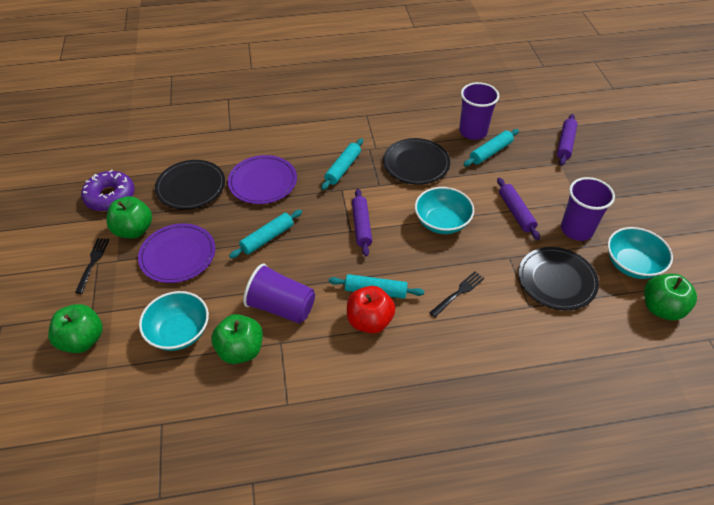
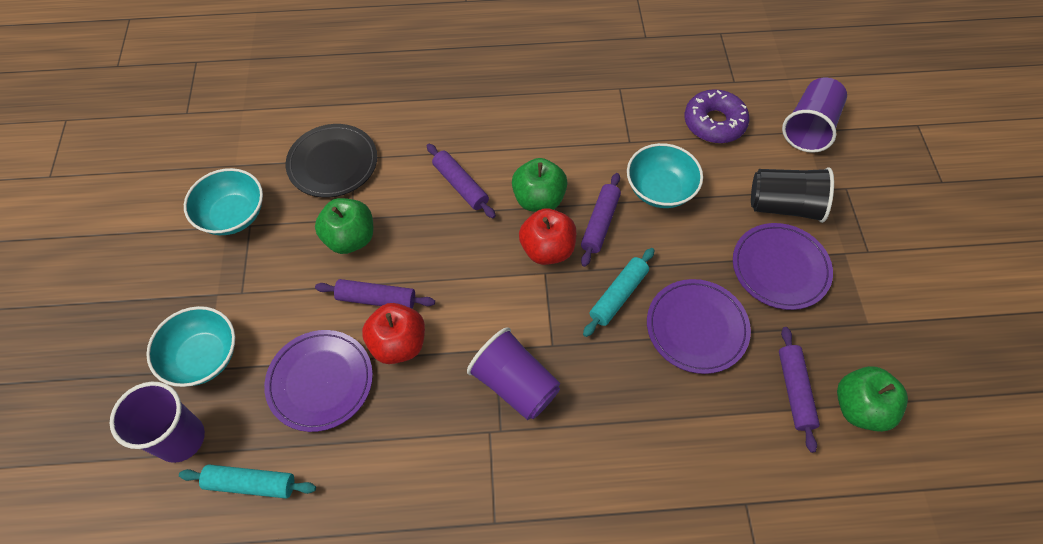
black cup: none = 0 -> [751,167,834,223] = 1
black fork: [75,238,109,294] [429,271,484,317] = 2 -> none = 0
black plate: [155,160,225,209] [383,138,450,185] [518,247,599,310] = 3 -> [286,124,377,198] = 1
green apple: [48,304,103,353] [106,196,152,239] [211,314,263,364] [644,274,697,320] = 4 -> [315,198,373,254] [512,158,568,212] [837,366,908,432] = 3
purple plate: [138,223,215,283] [228,155,297,204] = 2 -> [264,330,373,432] [647,279,751,374] [733,223,833,310] = 3
purple rolling pin: [352,189,372,256] [497,178,540,240] [557,114,578,165] = 3 -> [315,279,435,308] [427,144,496,218] [581,173,621,267] [779,327,820,453] = 4
red apple: [347,286,396,334] = 1 -> [362,303,425,364] [519,208,577,265] = 2
turquoise rolling pin: [229,210,302,258] [321,138,363,190] [329,274,424,299] [463,129,519,166] = 4 -> [179,464,316,499] [583,248,654,337] = 2

